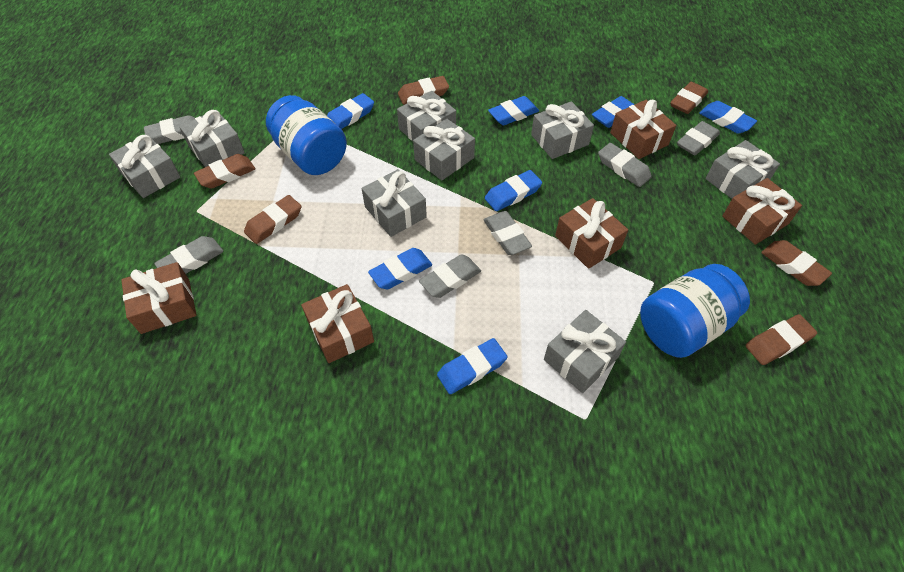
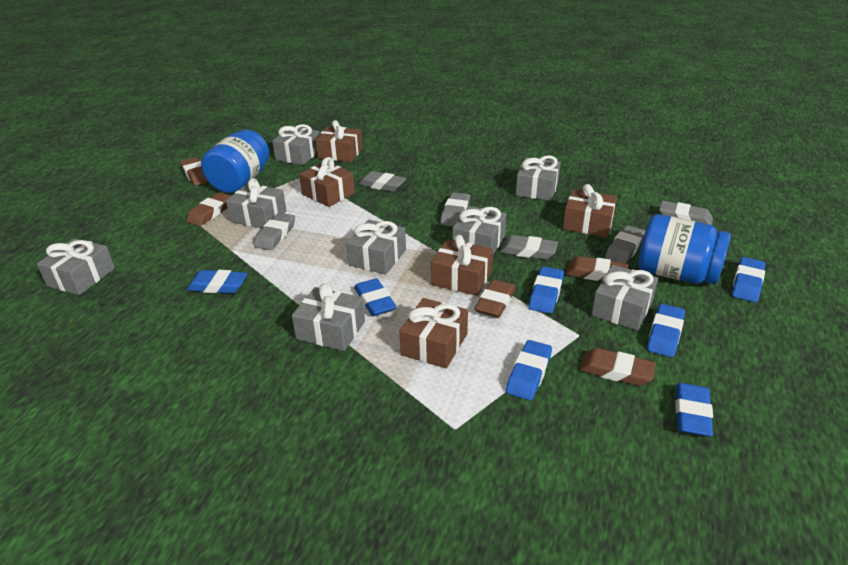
brown eraser: [194,154,255,189] [244,195,301,244] [398,76,449,105] [670,82,708,114] [745,314,817,365] [761,240,832,286] = 6 -> [180,157,208,186] [186,192,231,226] [475,279,516,318] [566,256,628,281] [579,348,656,386] = 5

